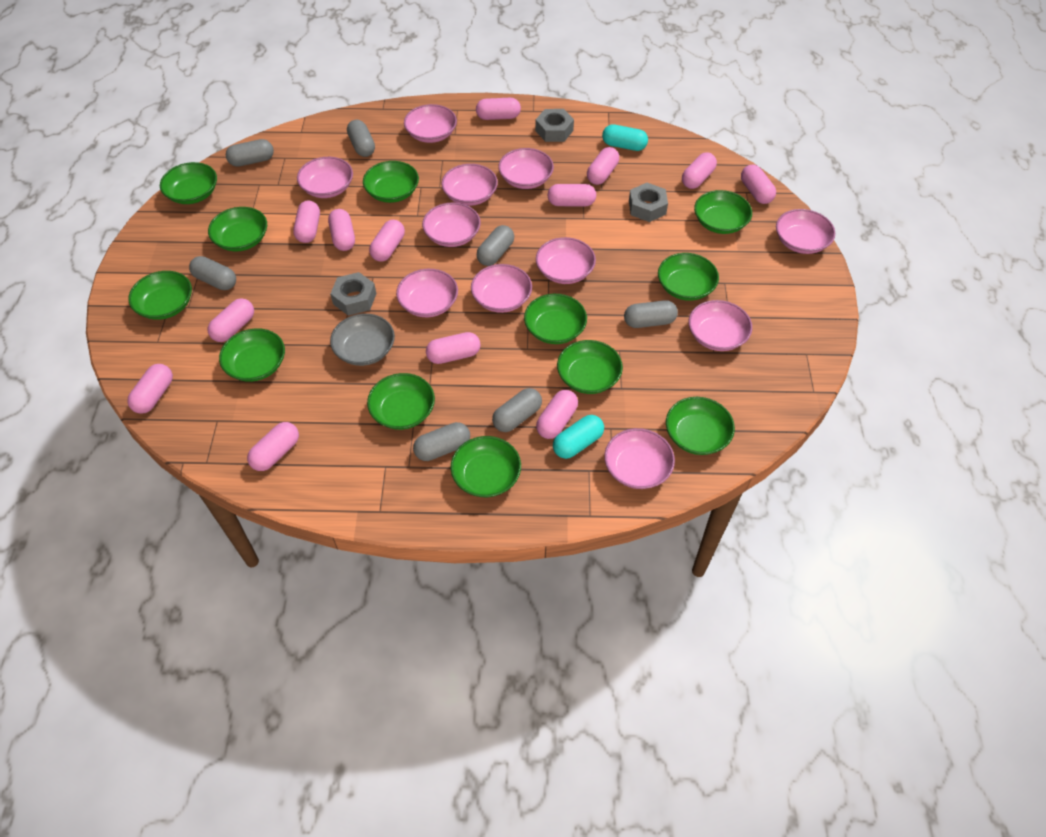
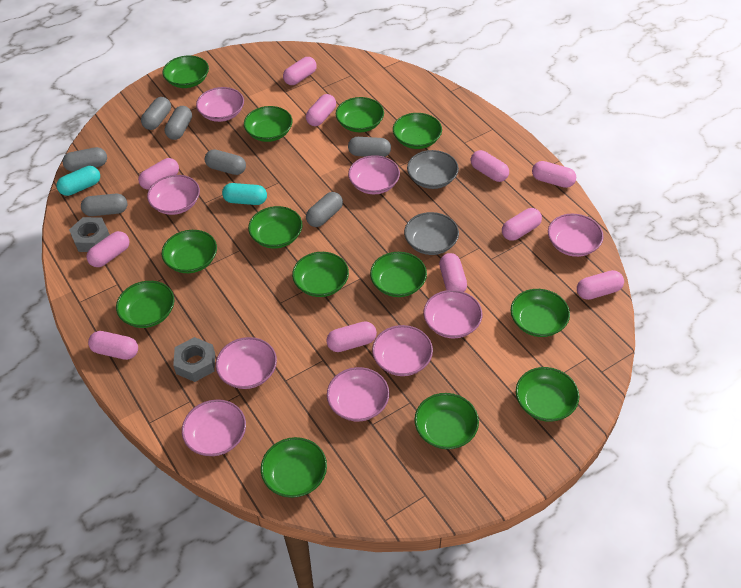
green bowl: [128,271,192,320] [160,162,217,204] [208,207,267,251] [219,328,285,382] [363,161,419,203] [367,373,435,430] [451,436,521,497] [524,294,587,344] [557,340,623,394] [658,253,719,301] [666,397,735,455] [694,190,752,234] = 12 -> [116,281,174,328] [162,56,209,88] [162,230,217,273] [244,106,293,142] [248,206,303,248] [261,437,327,498] [292,252,349,297] [336,97,384,132] [370,252,427,297] [393,113,442,149] [414,393,479,449] [511,289,570,337] [516,367,579,422] = 13
grey bowl: [330,314,395,366] = 1 -> [404,212,459,255] [407,150,459,189] = 2
grey nut: [330,272,376,316] [535,109,574,142] [629,183,668,222] = 3 -> [69,217,110,252] [173,337,215,382] = 2
pink bowl: [297,157,353,198] [396,269,458,317] [404,104,457,143] [422,203,481,247] [441,164,498,206] [471,264,532,313] [498,148,554,189] [536,237,596,284] [604,428,675,489] [689,300,752,351] [776,209,835,254] = 11 -> [147,175,200,215] [182,399,246,456] [196,87,244,122] [216,337,277,389] [327,367,389,422] [348,155,400,194] [372,325,433,376] [423,290,482,339] [548,214,604,257] = 9
pink capsule: [127,364,173,414] [207,298,254,342] [247,422,299,471] [293,201,320,243] [328,209,355,251] [369,220,405,262] [426,332,481,364] [476,98,521,120] [536,390,578,439] [547,184,596,207] [587,147,619,185] [682,152,717,189] [741,164,776,204] = 13 -> [86,231,130,267] [88,331,138,360] [138,158,179,190] [283,57,317,85] [306,94,336,126] [326,321,377,352] [439,253,467,292] [471,150,509,182] [502,208,542,241] [532,161,576,188] [577,270,624,300] = 11

